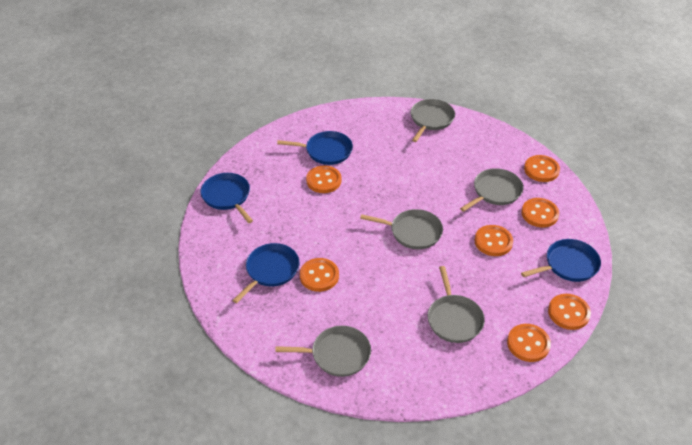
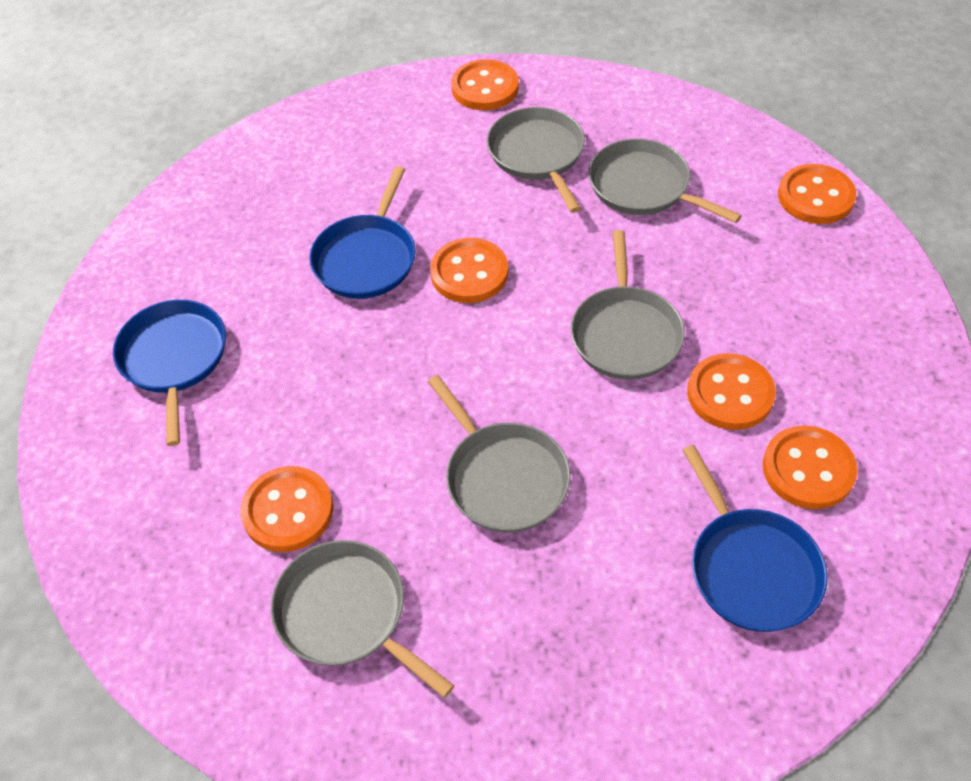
blue pan: [200,173,253,223] [232,243,299,303] [277,131,353,165] [521,239,601,282] = 4 -> [113,300,226,446] [309,166,416,299] [682,445,828,632] = 3
orange button: [300,258,339,292] [306,166,342,193] [475,225,513,256] [507,324,551,362] [521,198,559,228] [524,155,560,182] [548,294,591,330] = 7 -> [240,466,333,552] [430,238,508,303] [451,59,519,110] [687,353,776,430] [763,425,858,509] [778,164,856,224] = 6

